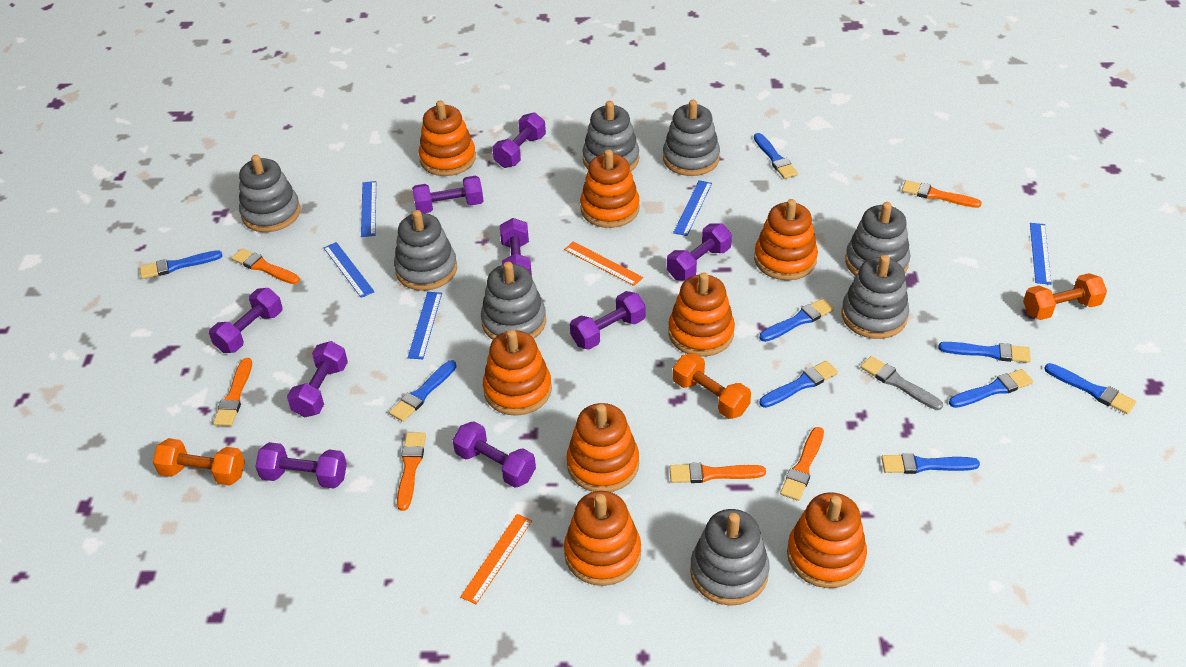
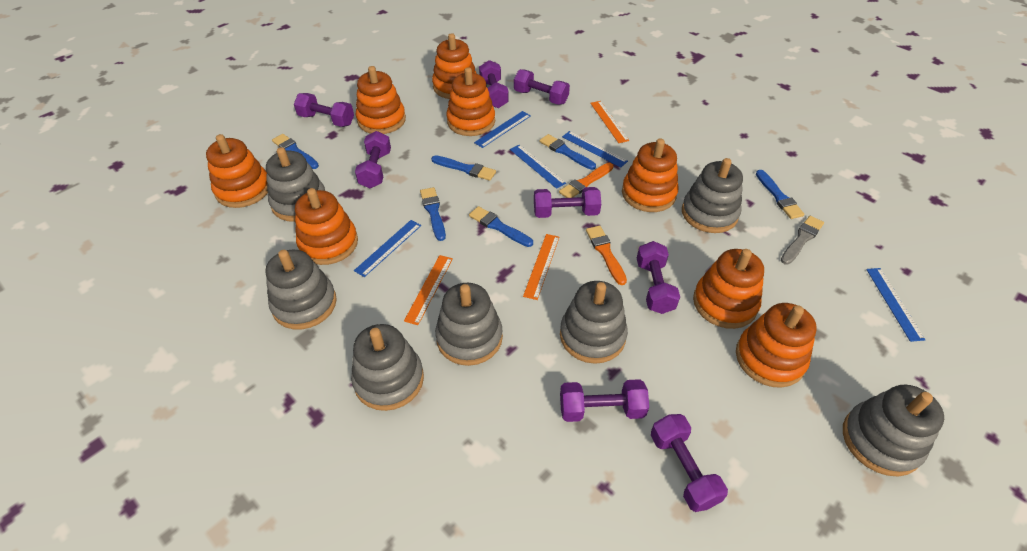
blue brush: [140,250,222,279] [389,360,457,422] [754,133,798,179] [759,361,838,408] [760,298,834,342] [881,453,980,474] [939,342,1031,363] [949,369,1033,408] [1044,363,1136,414] = 9 -> [272,134,319,169] [420,187,446,241] [431,155,496,181] [469,206,533,247] [539,134,596,170] [756,170,805,219] = 6
grey stacking toy: [239,155,300,232] [394,210,457,291] [481,262,546,340] [582,101,639,171] [663,100,720,176] [690,509,770,606] [841,255,909,339] [845,202,910,276] = 8 -> [265,250,337,329] [266,147,325,222] [351,324,424,411] [435,283,503,366] [560,281,628,364] [682,158,743,233] [843,385,944,476] = 7
orange brush: [213,358,252,426] [231,248,300,284] [397,432,426,511] [669,463,766,483] [780,427,824,501] [902,180,982,208] = 6 -> [559,163,613,198] [586,226,627,285] = 2
orange dumbbell: [153,438,245,486] [673,353,751,419] [1023,273,1107,320] = 3 -> none = 0
orange ruler: [460,514,532,604] [564,242,643,286] = 2 -> [404,255,453,325] [523,234,559,300] [590,101,629,143] = 3
purple dumbbell: [209,288,283,353] [255,442,347,488] [287,341,348,417] [412,176,483,213] [453,421,536,488] [493,112,546,168] [500,218,532,276] [570,291,646,350] [667,223,732,281] = 9 -> [294,93,354,127] [355,131,391,188] [479,60,509,108] [514,69,570,105] [534,187,601,218] [560,379,649,422] [637,241,680,314] [651,414,728,512] = 8

